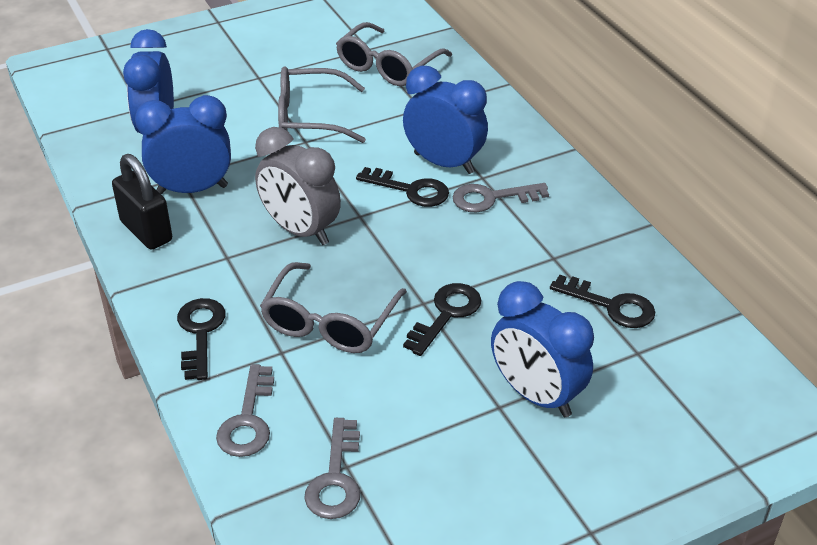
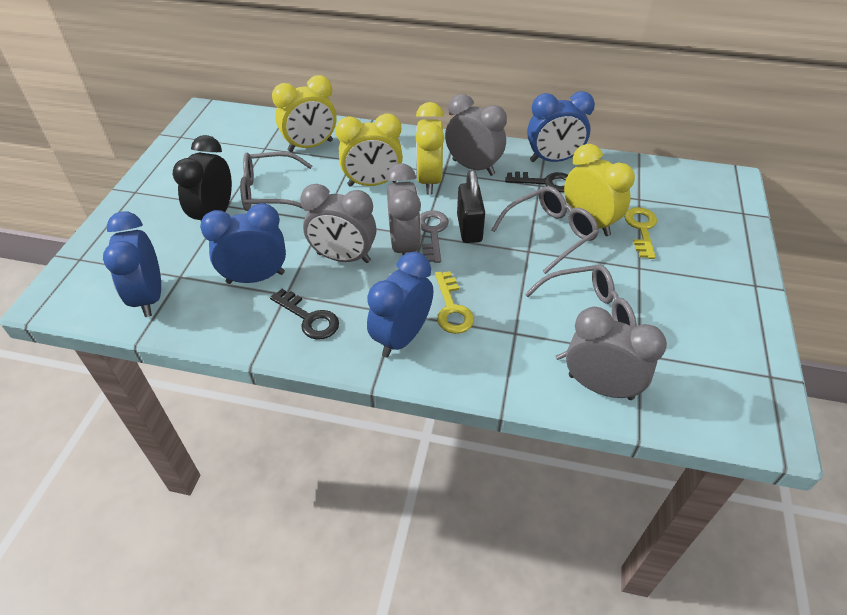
black clock: none = 0 -> [173,135,232,221] = 1
black key: [177,298,226,380] [356,167,449,207] [403,283,481,356] [550,275,655,328] = 4 -> [270,289,339,340] [505,171,568,192] = 2
grey clock: [255,127,341,245] = 1 -> [300,184,376,263] [385,163,421,255] [445,94,507,176] [566,307,667,400] = 4
grey key: [216,364,274,457] [304,418,360,519] [452,183,549,213] = 3 -> [420,210,449,263] = 1
yellow clock: none = 0 -> [272,75,337,152] [336,113,403,187] [416,102,445,194] [564,144,635,236] = 4
yellow key: none = 0 -> [435,271,474,334] [624,207,657,259] = 2

